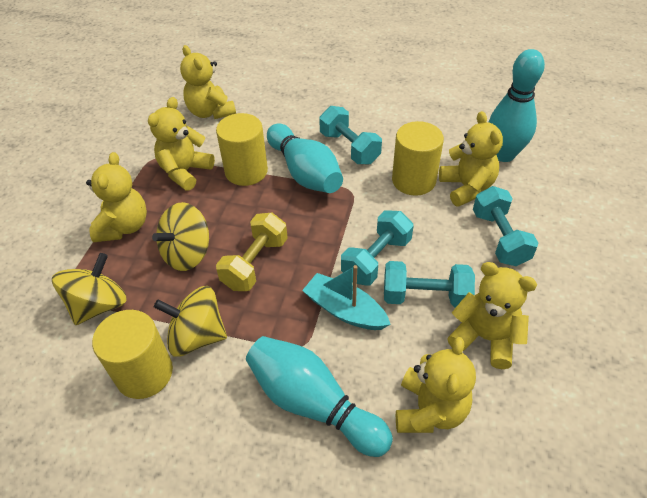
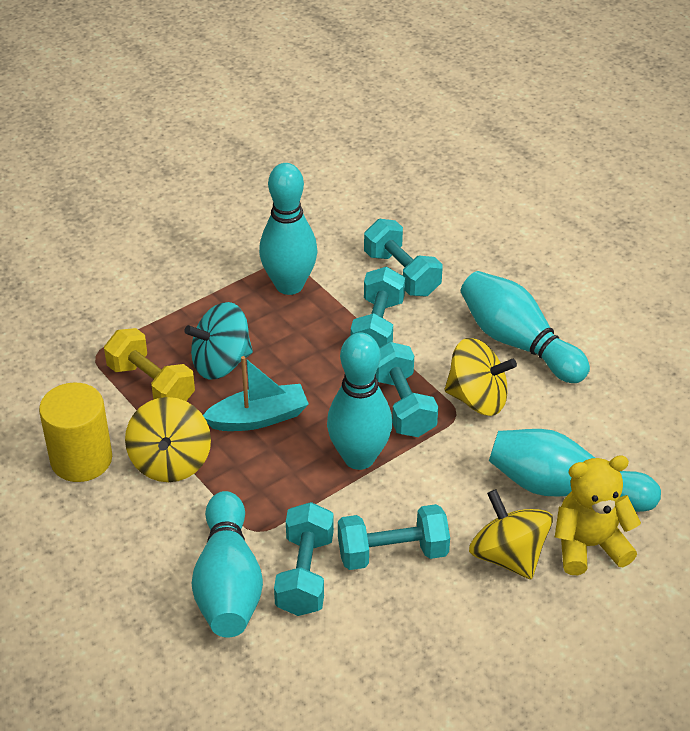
turquoise bowling pin: [246,336,393,457] [267,123,343,193] [489,49,545,162] = 3 -> [192,491,263,638] [259,163,318,295] [327,333,392,470] [461,271,590,383] [489,429,661,512] = 5
turquoise dumbbell: [319,106,382,164] [341,210,414,286] [384,261,475,307] [473,186,538,266] = 4 -> [274,502,334,616] [338,504,450,570] [351,267,405,348] [364,219,443,296] [375,342,438,437] = 5
turquoise spinning top: none = 0 -> [184,302,253,380] = 1
yellow cylinder: [92,310,173,399] [216,113,268,186] [392,121,444,196] = 3 -> [39,383,112,482] = 1
yellow teddy bear: [86,152,147,242] [148,97,215,191] [180,45,236,119] [396,337,476,433] [439,111,503,207] [447,262,537,369] = 6 -> [555,455,641,575] = 1

